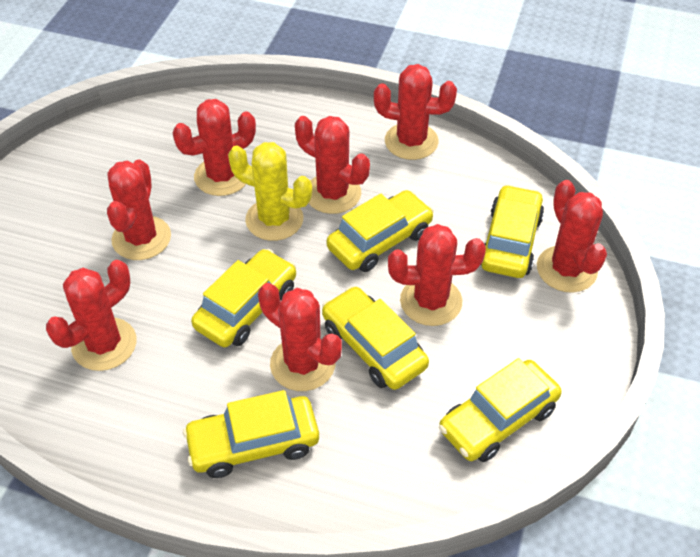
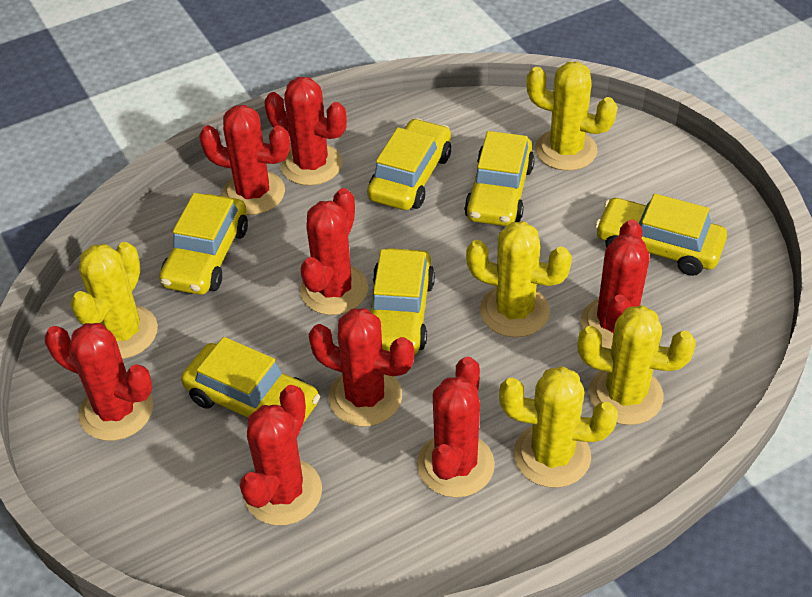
yellow cactus: [228,142,312,241] = 1 -> [70,242,158,359] [466,221,572,337] [499,366,618,488] [526,62,617,171] [578,305,696,425] = 5

